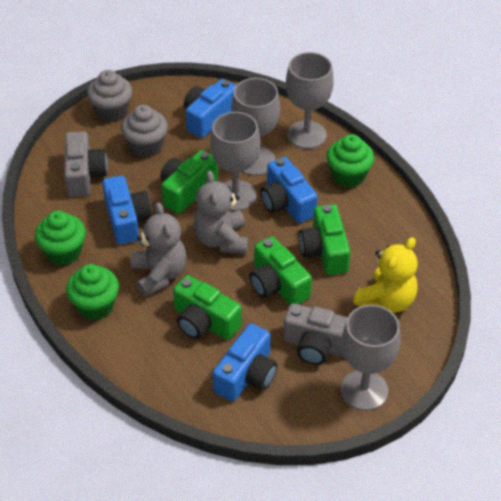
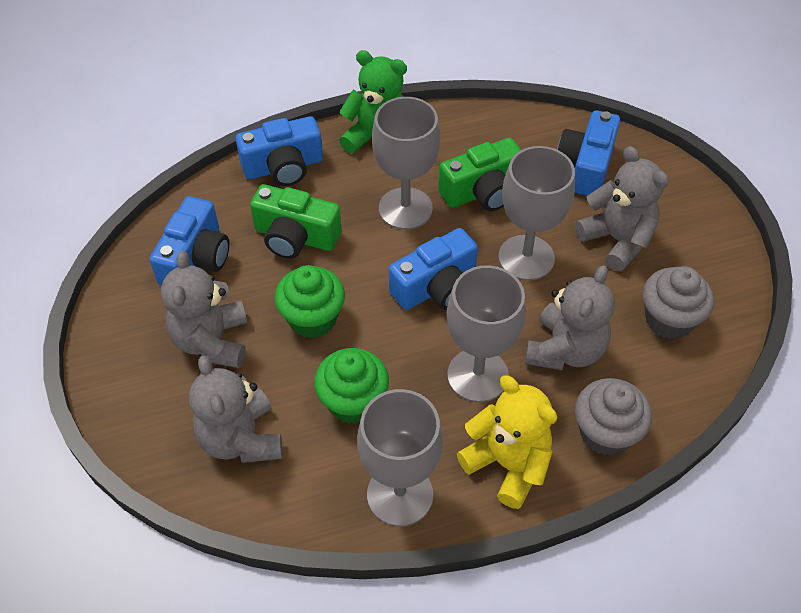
green camera: [160,150,218,214] [173,275,242,340] [250,236,312,305] [299,204,350,275] = 4 -> [250,184,342,259] [438,138,521,211] = 2
green cupcake: [35,211,86,266] [66,264,119,320] [327,134,374,188] = 3 -> [275,265,345,338] [314,348,389,424] = 2
green teddy bear: none = 0 -> [339,50,407,153] = 1
grey camera: [64,131,108,197] [283,303,348,365] = 2 -> none = 0
grey teddy bear: [131,202,187,297] [194,170,248,254] = 2 -> [161,251,247,368] [189,355,283,463] [525,265,615,370] [575,146,669,271] = 4

